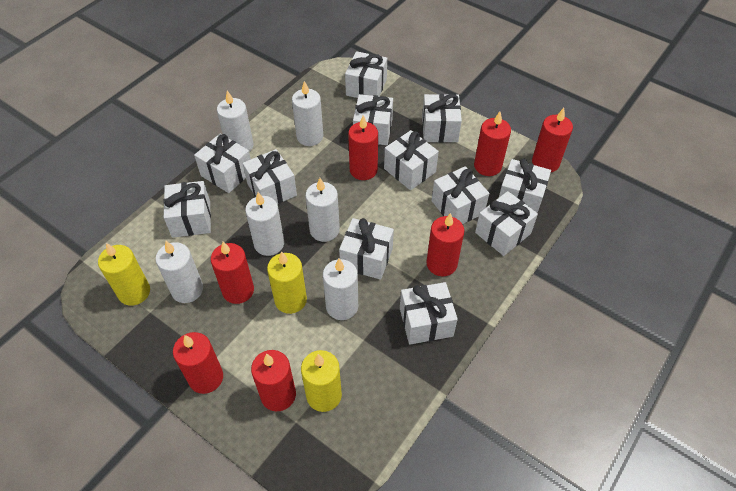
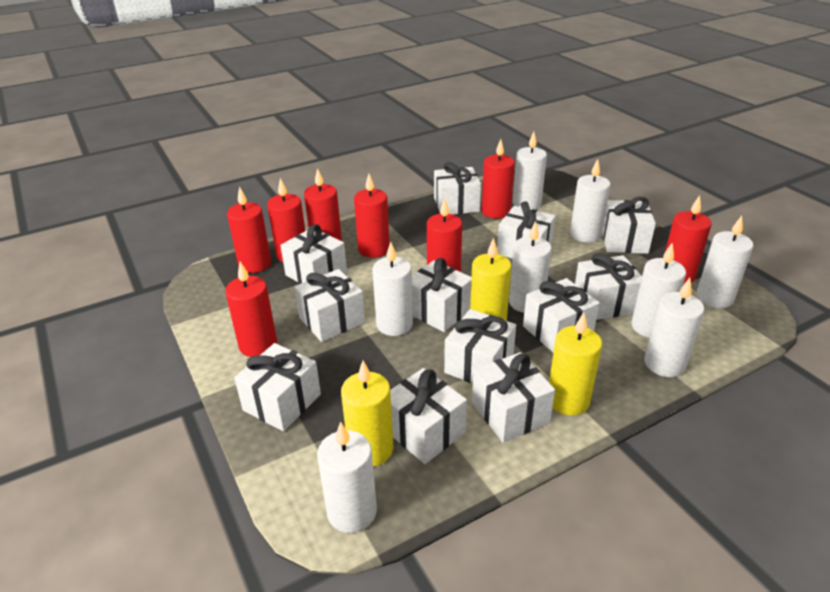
red candle: [173,332,223,394] [211,242,254,304] [251,350,296,411] [348,115,378,180] [426,213,464,276] [474,112,511,176] [532,108,573,172] = 7 -> [225,262,277,357] [227,186,271,273] [267,178,305,262] [304,168,342,241] [354,174,390,258] [427,198,462,272] [482,139,515,219] [665,195,712,285] = 8
white candle: [155,241,203,303] [217,91,253,152] [245,192,284,256] [292,81,323,146] [305,178,340,242] [323,258,358,320] = 6 -> [317,421,377,533] [372,242,413,336] [509,220,552,313] [513,132,547,210] [570,159,611,242] [631,242,686,338] [644,278,704,377] [697,216,754,308] = 8

